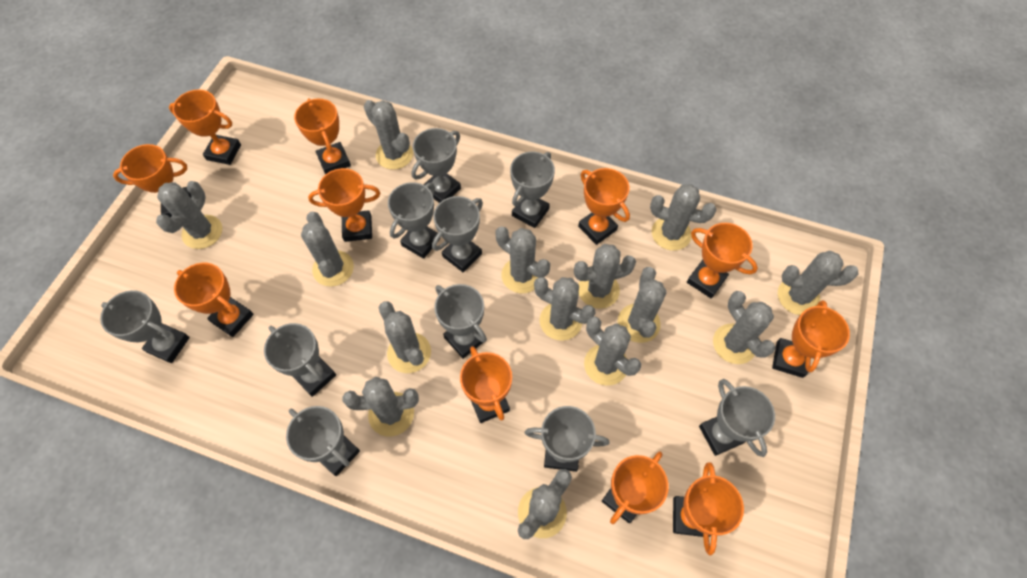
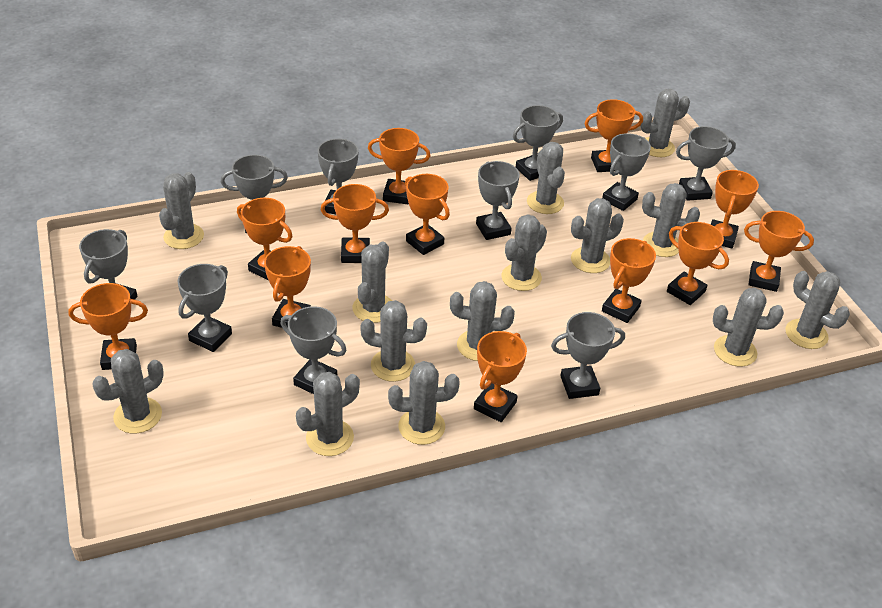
orange trophy: [113,144,192,218] [169,90,241,165] [174,263,254,337] [294,98,351,175] [308,168,380,242] [460,346,512,423] [578,168,630,245] [602,452,669,524] [673,462,744,556] [687,223,758,298] [772,300,850,378] = 11 -> [68,283,148,370] [237,198,293,281] [264,246,311,328] [321,184,389,263] [368,128,430,204] [405,174,450,255] [474,331,527,422] [584,99,643,172] [602,238,656,323] [667,222,729,305] [711,170,759,249] [744,211,814,292] = 12

